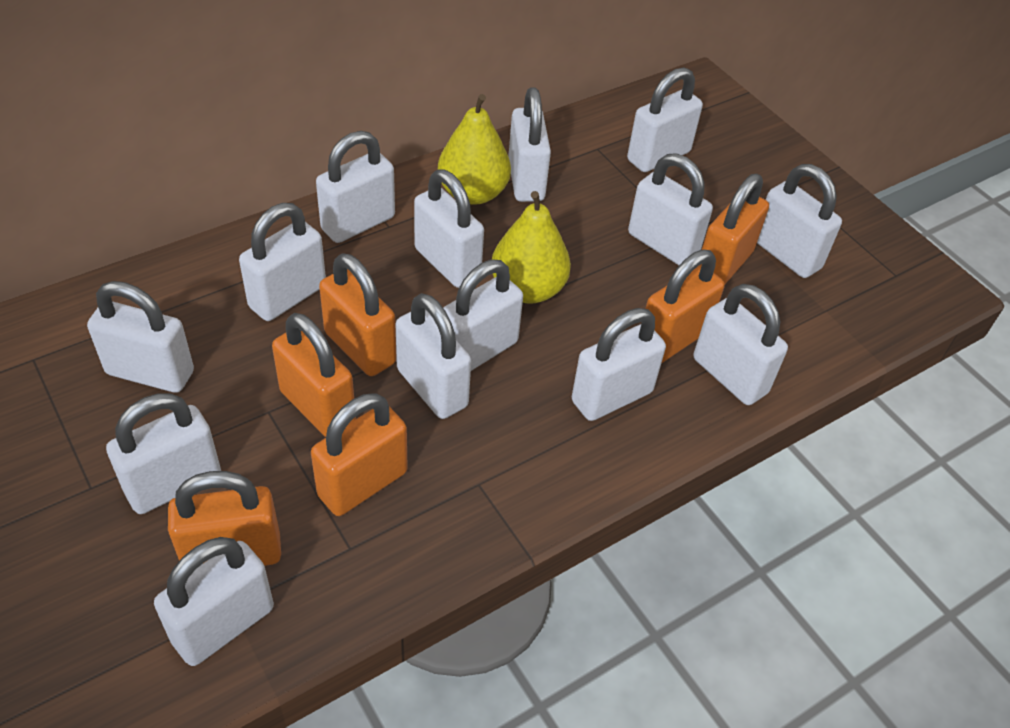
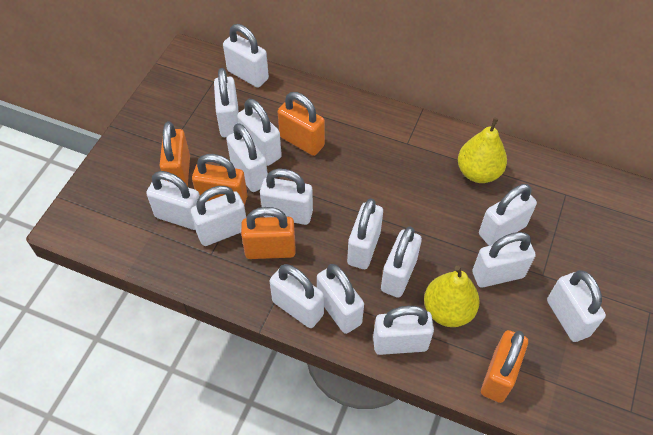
orange padlock: [168,471,281,566] [272,313,356,437] [311,393,407,516] [319,253,396,376] [645,250,725,363] [699,174,769,284] = 6 -> [160,121,190,187] [192,154,247,206] [241,207,296,259] [278,92,325,156] [481,330,528,403] = 5
white padlock: [87,281,194,393] [106,393,221,514] [154,537,274,666] [239,203,326,321] [316,131,395,243] [396,293,471,419] [414,169,484,288] [443,260,523,371] [508,87,551,202] [572,308,666,421] [627,67,703,172] [628,153,713,265] [693,284,788,405] [757,164,842,278] = 14 -> [146,171,200,230] [191,186,246,246] [214,68,239,137] [223,24,269,88] [226,123,268,192] [237,99,282,166] [260,168,313,225] [270,264,324,328] [317,264,364,334] [347,198,383,269] [373,306,434,355] [381,227,422,298] [472,232,535,288] [479,184,537,246] [547,270,606,342] = 15

